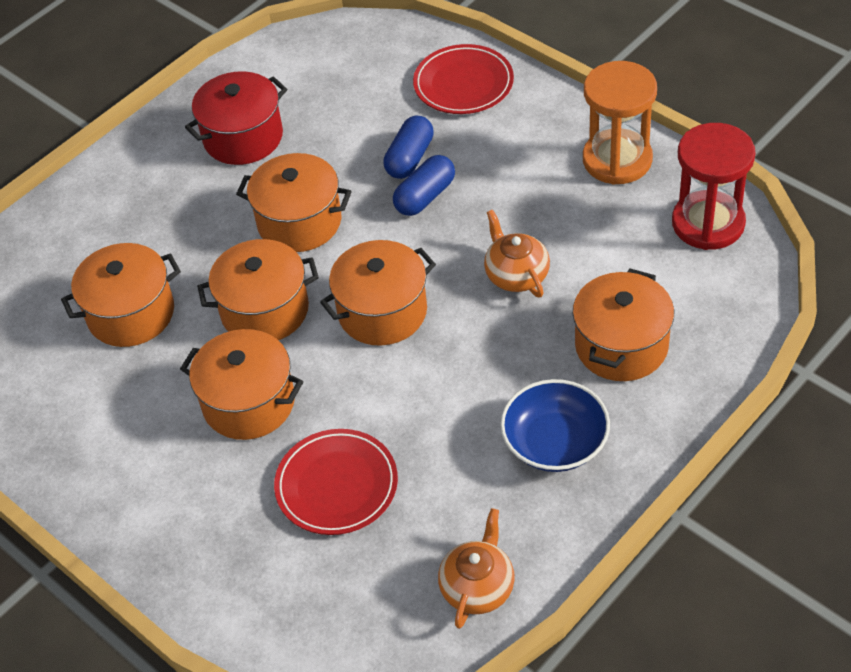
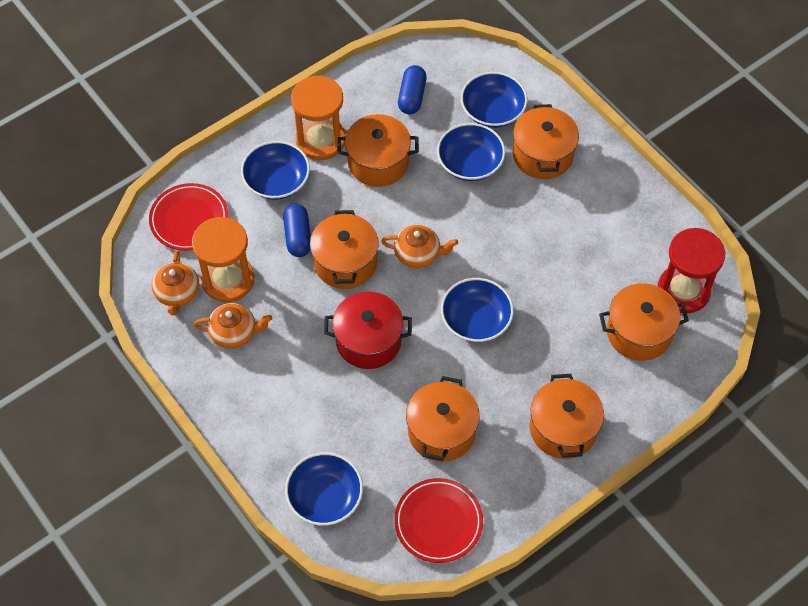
blue bowl: [500,379,610,472] = 1 -> [241,141,310,200] [285,452,363,526] [437,123,505,181] [441,278,514,342] [461,72,527,128] = 5
orange hourglass: [583,61,657,185] = 1 -> [192,217,254,302] [291,75,346,160] = 2
orange teapot: [438,508,515,629] [484,210,550,298] = 2 -> [152,251,199,315] [194,303,273,349] [381,224,458,268] = 3

